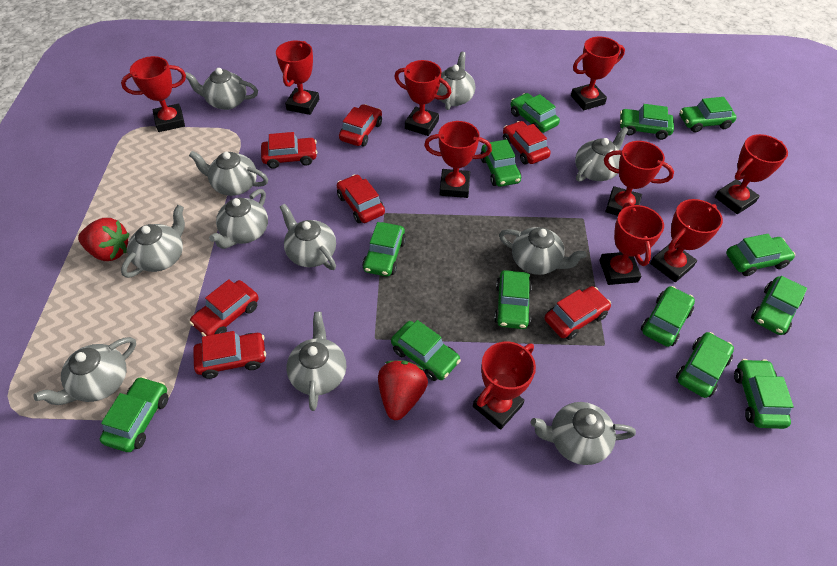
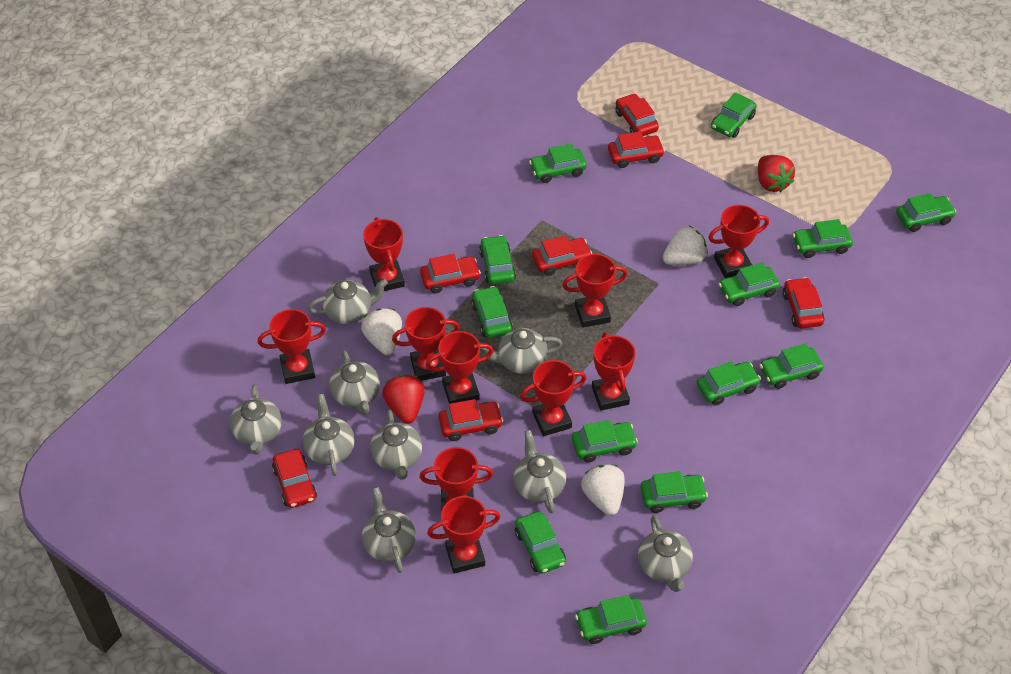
grey teapot: [33,337,136,405] [121,205,185,278] [185,68,258,110] [189,151,268,196] [209,189,268,249] [280,204,336,270] [287,312,346,411] [436,52,475,110] [499,227,587,275] [531,402,636,465] [575,127,628,182] = 11 -> [230,385,282,455] [303,394,355,476] [308,279,388,324] [329,350,380,415] [362,487,416,573] [370,409,422,480] [480,328,563,374] [514,430,566,513] [638,515,693,592] = 9
white strawberry: none = 0 -> [361,308,402,355] [581,464,625,516] [663,226,708,265] = 3

